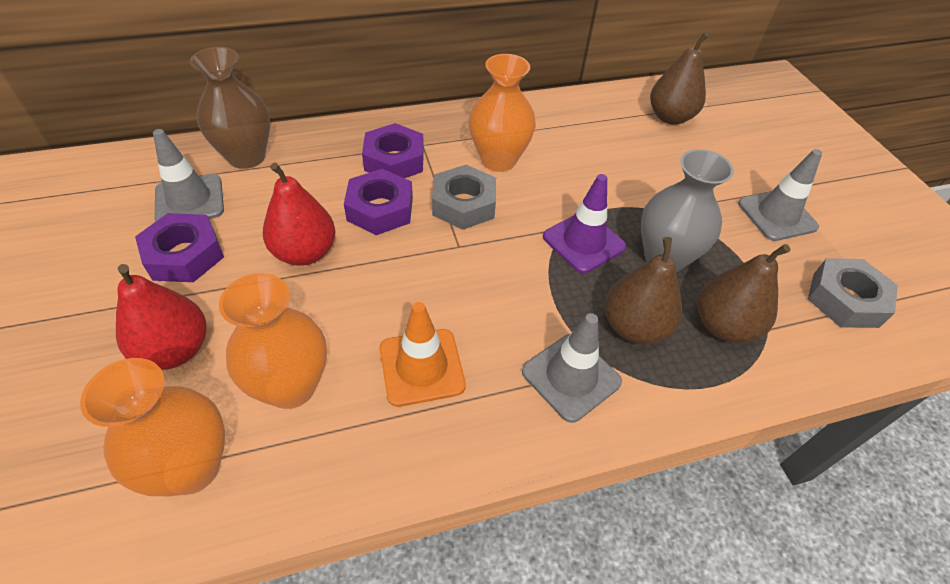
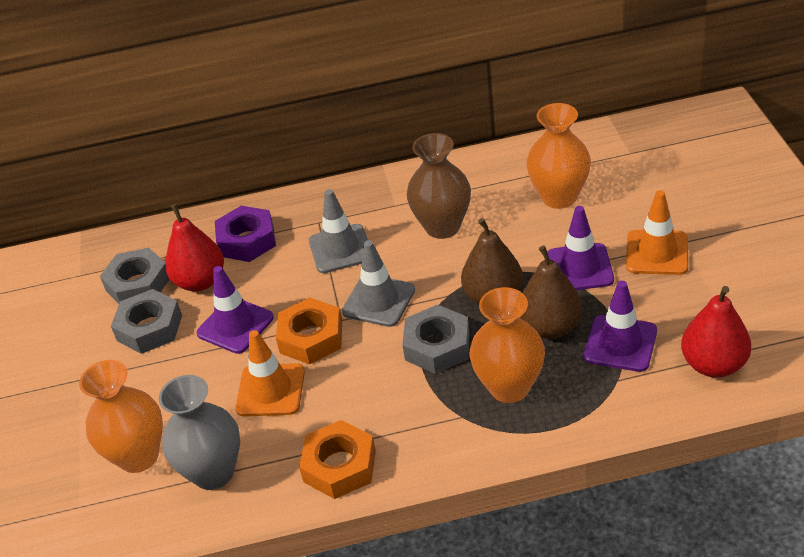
brown pear: [605,237,682,344] [650,32,709,125] [698,244,790,343] = 3 -> [461,218,523,304] [520,246,582,339] = 2
grey nut: [432,165,496,230] [808,258,898,328] = 2 -> [100,248,170,304] [111,289,182,354] [402,305,470,374] = 3
grey traffic cone: [153,129,224,222] [522,313,622,423] [738,149,822,241] = 3 -> [309,189,368,273] [342,240,415,327] = 2
orange nut: none = 0 -> [276,298,342,364] [299,420,376,499] = 2
orange traffic cone: [380,302,466,407] = 1 -> [235,330,305,416] [626,190,688,275] = 2
purple nut: [135,213,224,282] [344,169,413,235] [362,123,424,178] = 3 -> [215,206,276,262] = 1
purple traffic cone: [543,174,626,273] = 1 -> [197,266,274,354] [547,206,614,290] [584,281,657,372] = 3

